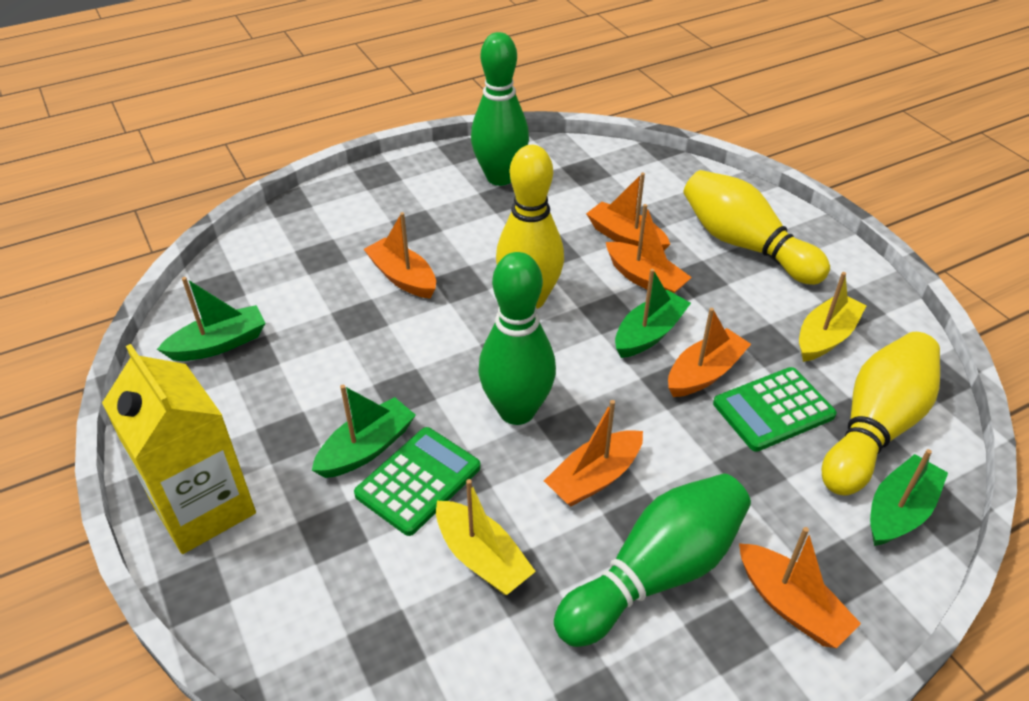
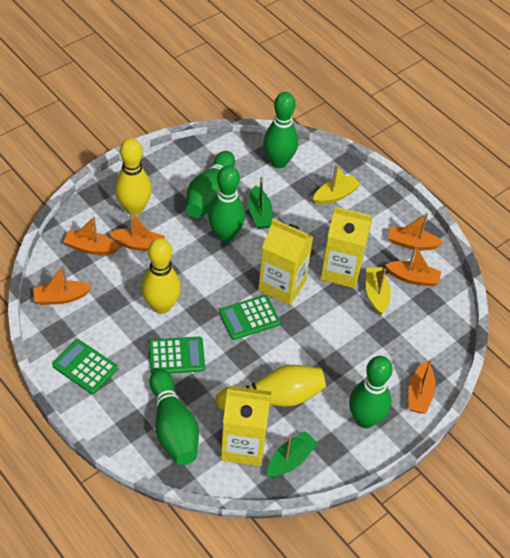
green boat: [157,277,265,361] [312,385,416,478] [615,269,691,358] [870,449,948,546] = 4 -> [248,177,272,229] [267,431,318,478] = 2
green bowling pin: [471,32,529,186] [478,252,556,425] [554,474,751,647] = 3 -> [149,369,199,465] [186,151,235,218] [208,165,245,242] [263,92,298,168] [349,356,393,428] = 5
green calculator: [354,427,481,536] [713,367,837,452] = 2 -> [52,339,118,394] [149,337,205,374] [219,295,280,340] = 3
yellow carton: [102,344,256,554] = 1 -> [221,386,271,466] [258,219,313,305] [320,207,372,288] = 3

